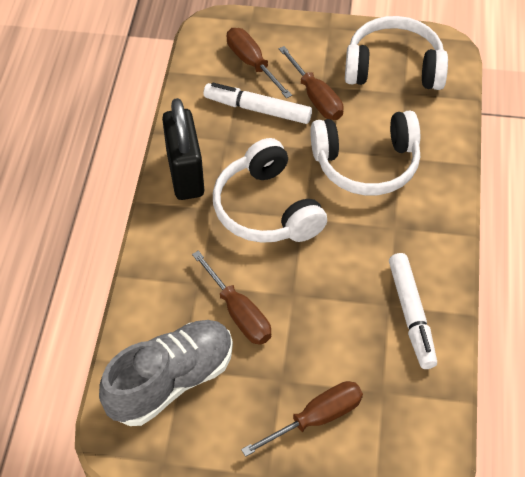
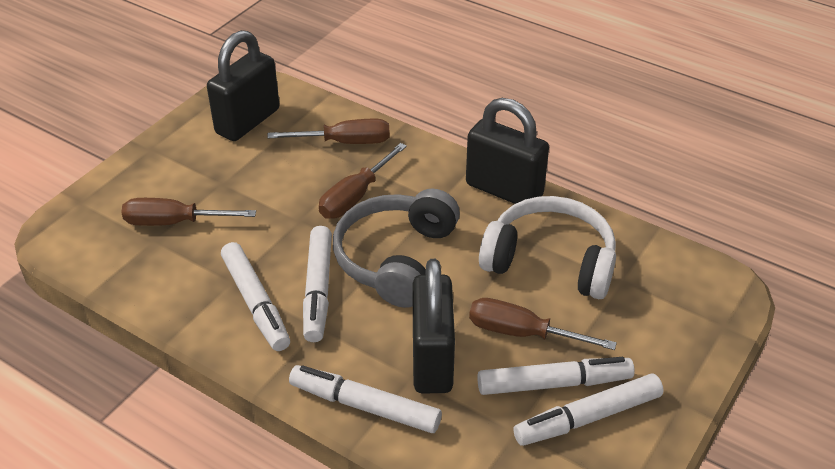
black padlock: [162,98,204,200] = 1 -> [207,30,280,141] [413,259,455,393] [466,98,549,204] = 3
grey headphones: none = 0 -> [333,189,460,308] = 1
grey shoe: [99,320,233,426] = 1 -> none = 0
white headphones: [213,138,327,243] [311,111,420,195] [345,16,448,90] = 3 -> [479,196,616,299] = 1
white marker: [203,83,312,124] [389,253,437,369] = 2 -> [221,242,290,351] [289,365,442,433] [303,226,332,342] [477,357,635,395] [513,373,663,446] = 5

